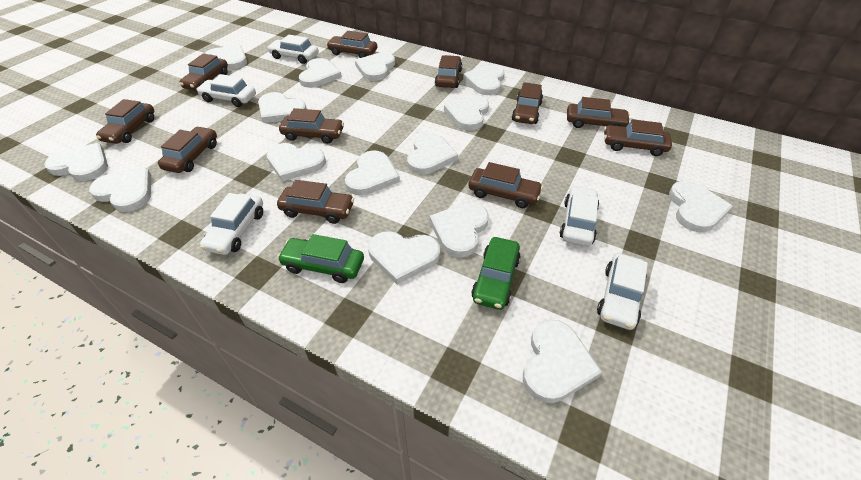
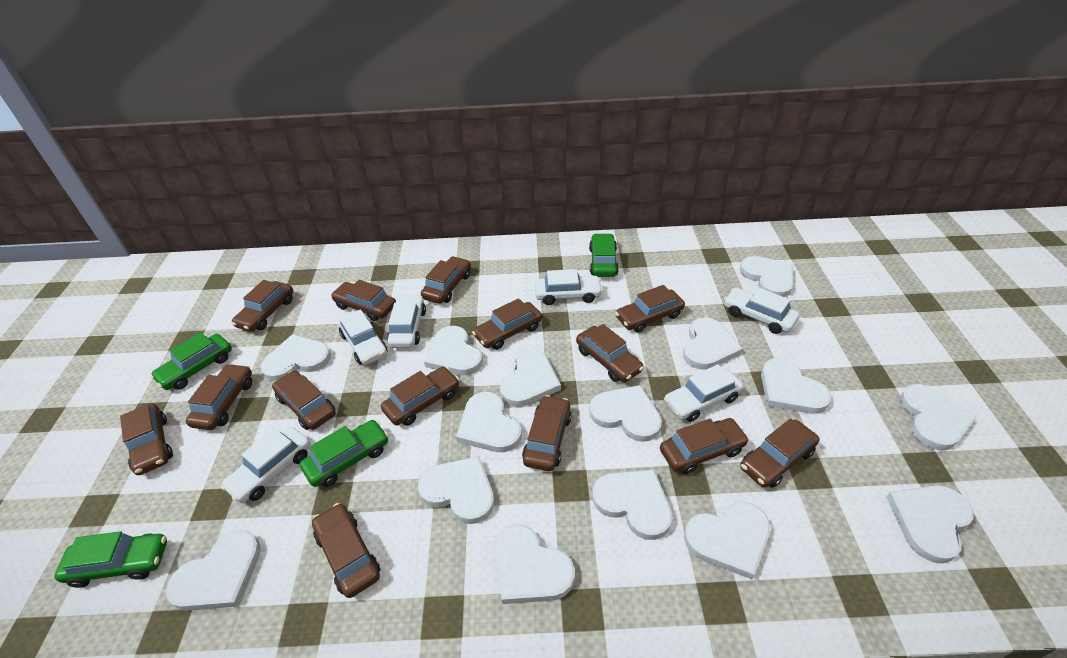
brown car: [96,99,154,144] [158,127,217,173] [179,53,228,91] [277,180,354,224] [279,108,344,144] [327,31,377,58] [435,55,462,88] [468,162,543,208] [512,82,543,124] [567,97,631,128] [604,119,672,156] = 11 -> [120,404,173,475] [185,363,252,430] [232,280,293,332] [272,371,336,430] [312,503,380,598] [331,280,396,321] [381,366,459,426] [421,256,471,304] [472,298,542,350] [522,395,572,471] [576,324,644,382] [615,285,685,333] [660,418,749,474] [740,419,819,488] = 14
green car: [277,234,364,283] [471,237,521,310] = 2 -> [54,531,167,588] [150,332,232,390] [300,420,388,487] [589,233,619,277] = 4
white car: [196,74,256,107] [200,193,263,255] [267,35,319,64] [560,186,599,246] [597,253,648,330] = 5 -> [221,427,311,503] [338,309,388,365] [387,295,426,348] [535,269,603,305] [664,364,743,422] [724,288,799,334] = 6

